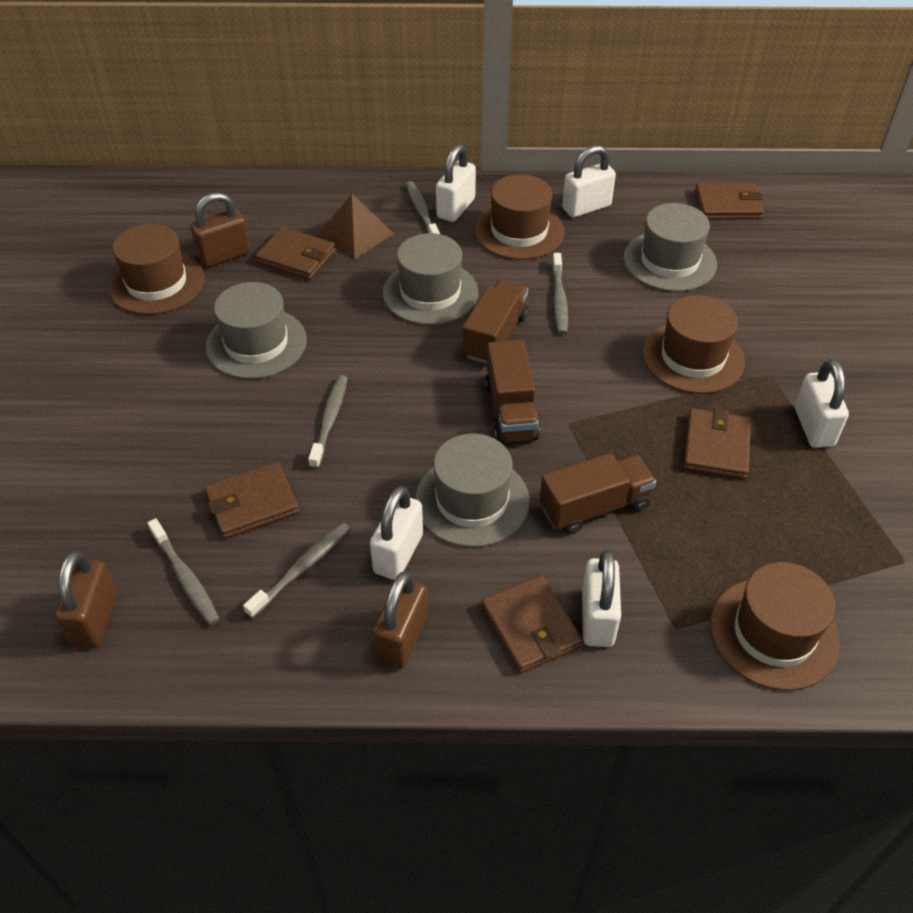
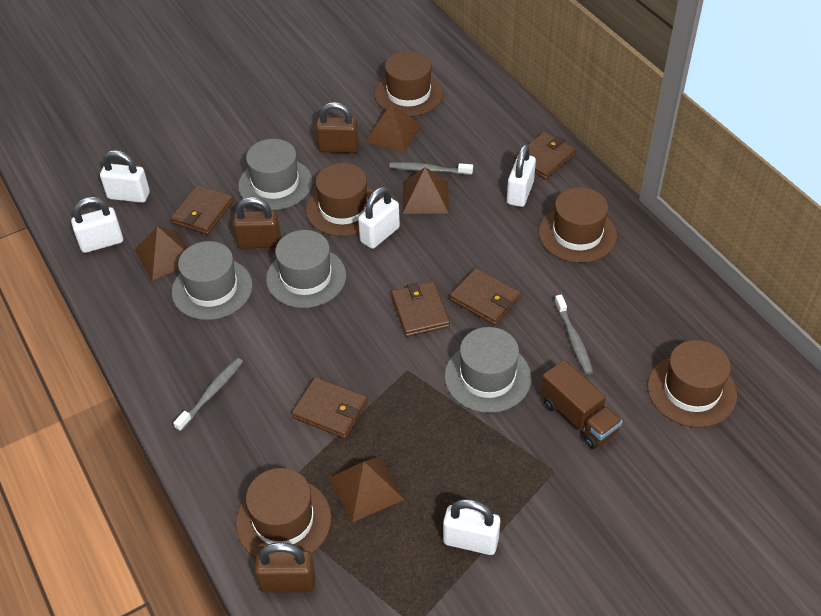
brown hat: [108,224,205,315] [475,174,565,260] [642,295,745,394] [710,562,840,691] = 4 -> [236,468,331,558] [306,163,380,236] [374,51,443,116] [539,187,617,263] [647,340,737,427] = 5
brown pyramid: [317,194,394,260] = 1 -> [135,226,188,280] [329,456,404,522] [365,103,421,152] [402,167,449,214] = 4
brown truck: [462,280,528,364] [485,340,540,443] [540,453,656,534] = 3 -> [540,360,623,449] = 1
grey toothbrush: [147,518,220,625] [243,523,350,618] [308,375,347,469] [406,181,440,234] [552,253,568,335] = 5 -> [173,358,243,432] [389,162,473,175] [555,295,593,375] = 3

